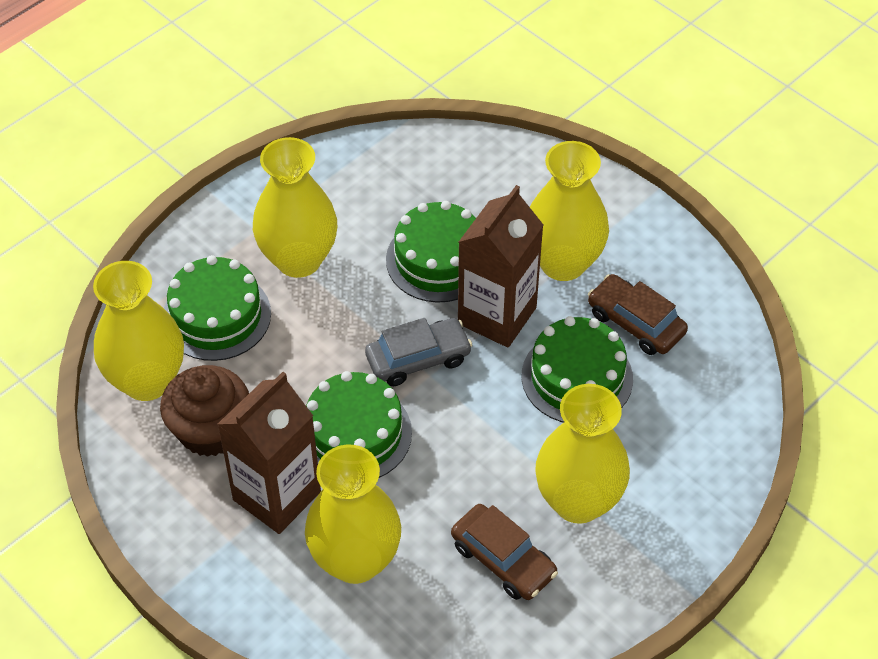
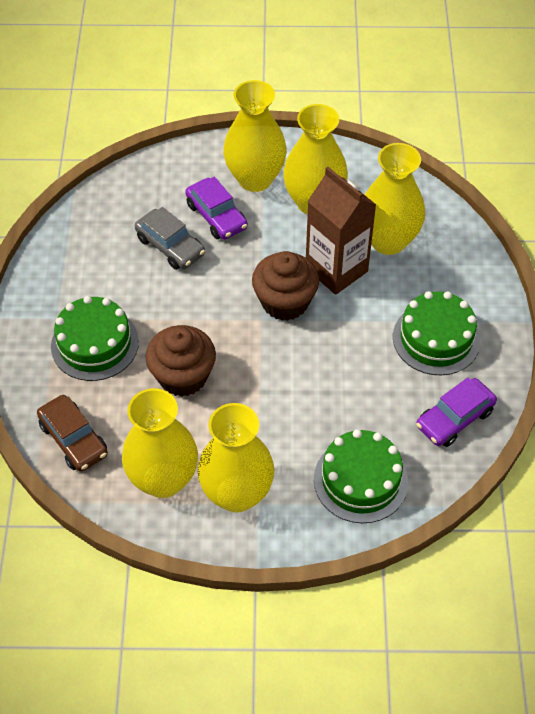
brown car: [451,504,558,600] [588,274,688,355] = 2 -> [37,395,108,472] = 1
brown carton: [217,372,321,534] [458,185,543,347] = 2 -> [306,167,376,295] = 1
brown cupcake: [160,365,249,457] = 1 -> [145,325,216,397] [252,251,319,321] = 2
green cake: [164,255,271,361] [306,371,412,478] [386,201,476,303] [522,316,633,423] = 4 -> [51,296,139,381] [314,429,408,523] [393,291,480,375] = 3
purple car: none = 0 -> [185,176,248,240] [416,378,497,447] = 2

